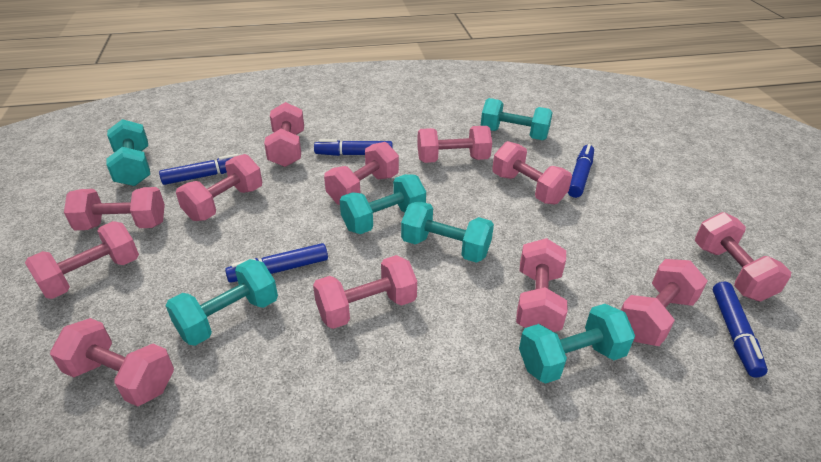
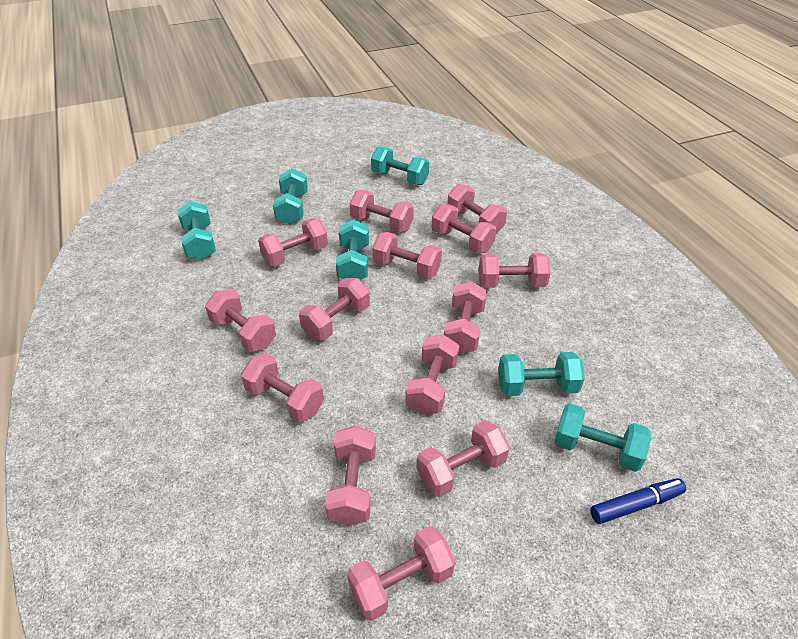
blue marker: [159,154,239,185] [225,243,328,283] [314,139,393,156] [568,144,594,198] [713,282,768,377] = 5 -> [590,478,686,524] = 1
pink dumbbell: [25,221,139,299] [50,318,174,407] [64,187,165,230] [176,154,262,221] [264,102,304,167] [313,255,417,329] [324,142,399,205] [417,126,492,163] [492,141,572,205] [516,238,567,332] [621,259,708,346] [695,212,791,301] = 12 -> [205,290,276,352] [241,353,324,423] [258,219,328,267] [299,278,370,341] [325,426,376,526] [347,526,455,621] [350,190,414,233] [372,232,442,279] [405,334,459,415] [417,420,510,497] [432,204,497,253] [444,281,487,354] [447,184,507,234] [479,253,551,288] = 14

